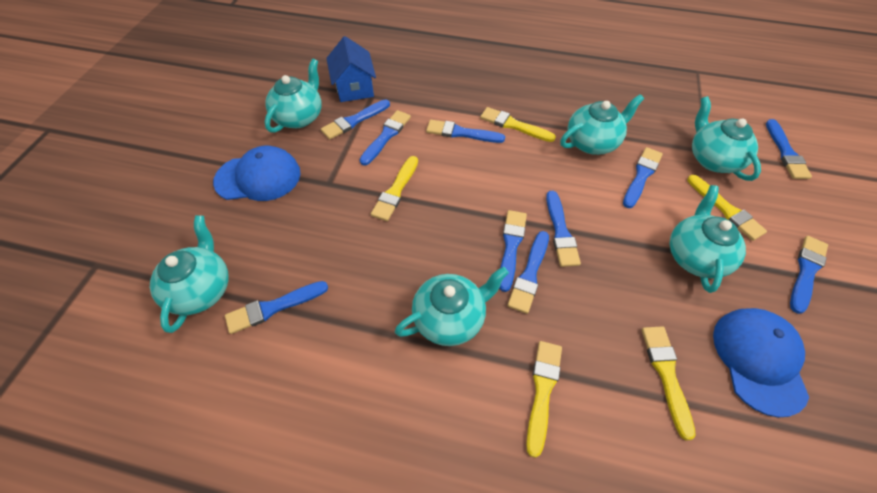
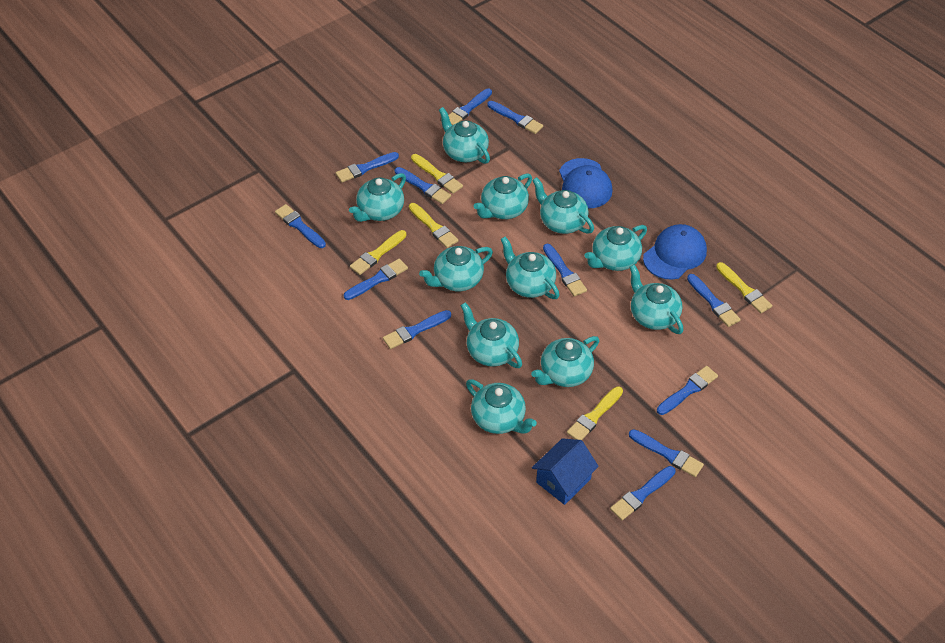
blue brush: [225,281,328,334] [321,100,390,140] [360,110,411,165] [426,120,505,143] [499,210,527,292] [507,231,549,314] [546,191,581,267] [623,147,663,208] [766,119,812,179] [790,236,828,314] = 10 -> [275,204,326,248] [336,152,399,182] [344,259,408,300] [383,310,451,349] [395,167,451,204] [448,89,492,125] [487,101,543,134] [543,244,587,296] [610,466,676,520] [629,429,704,477] [657,366,718,415] [687,274,741,327] = 12
turquoise teapot: [150,215,229,333] [265,59,322,133] [395,267,509,346] [560,94,644,155] [669,185,746,293] [692,96,761,181] = 6 -> [349,173,406,222] [419,246,493,291] [439,107,490,164] [460,302,522,368] [466,379,537,434] [474,173,532,219] [501,237,559,299] [531,336,599,387] [532,177,594,234] [584,225,647,271] [629,264,683,334] = 11

